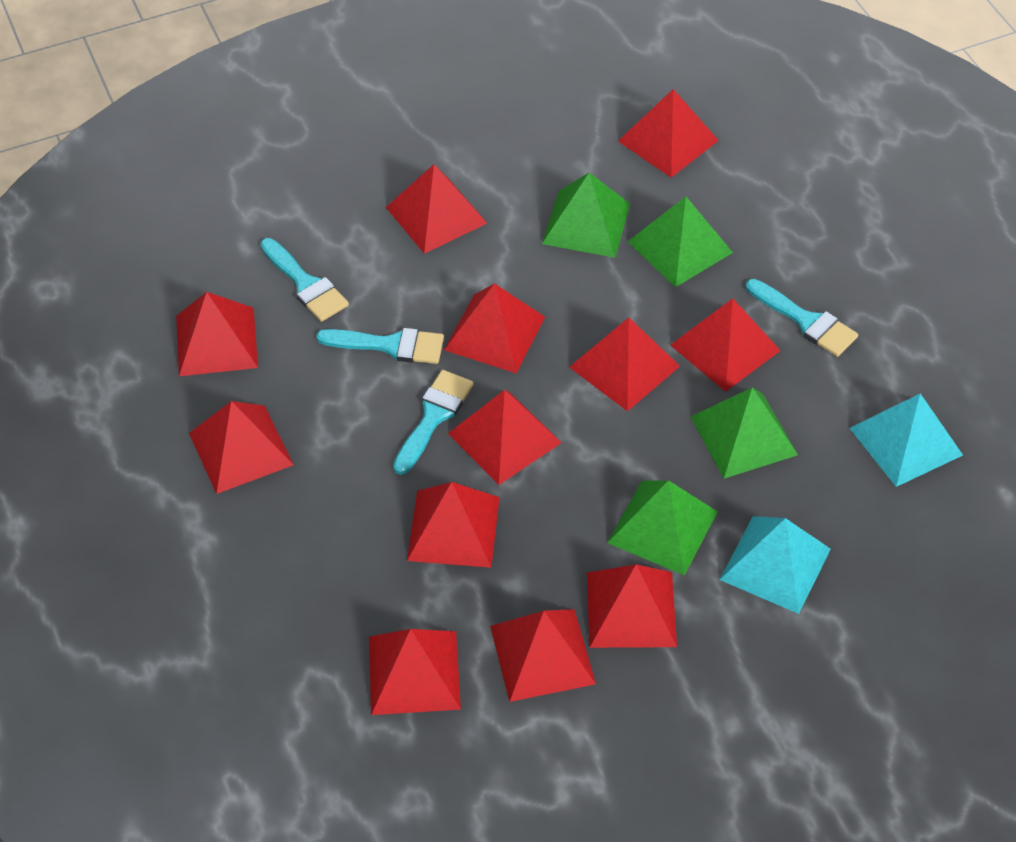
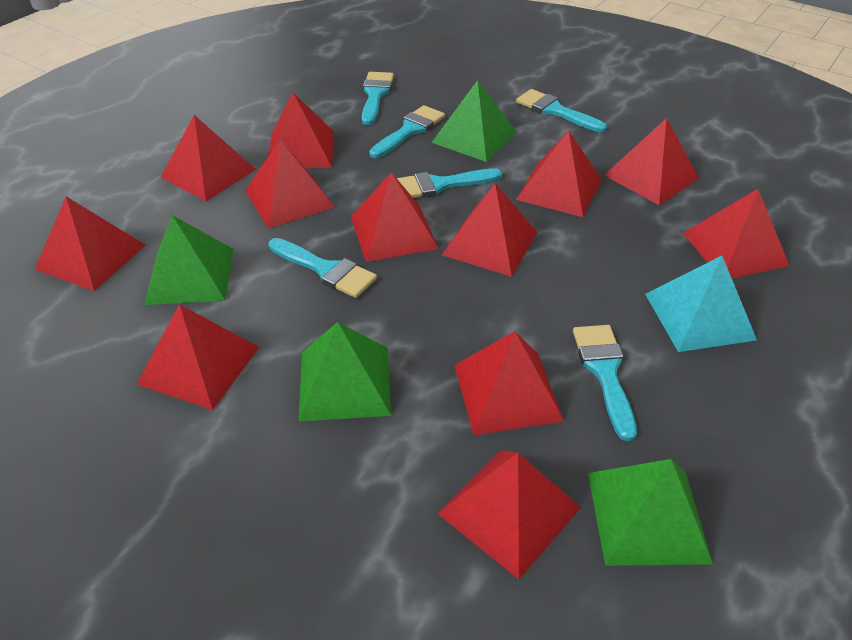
turquoise brush: [260,238,349,322] [316,328,444,364] [393,370,474,475] [746,279,858,357] = 4 -> [269,238,377,298] [362,72,394,125] [369,105,445,158] [397,168,502,198] [516,89,607,132] [573,325,637,441] = 6
turquoise pyramid: [719,516,831,614] [850,393,963,487] = 2 -> [645,256,757,352] = 1

